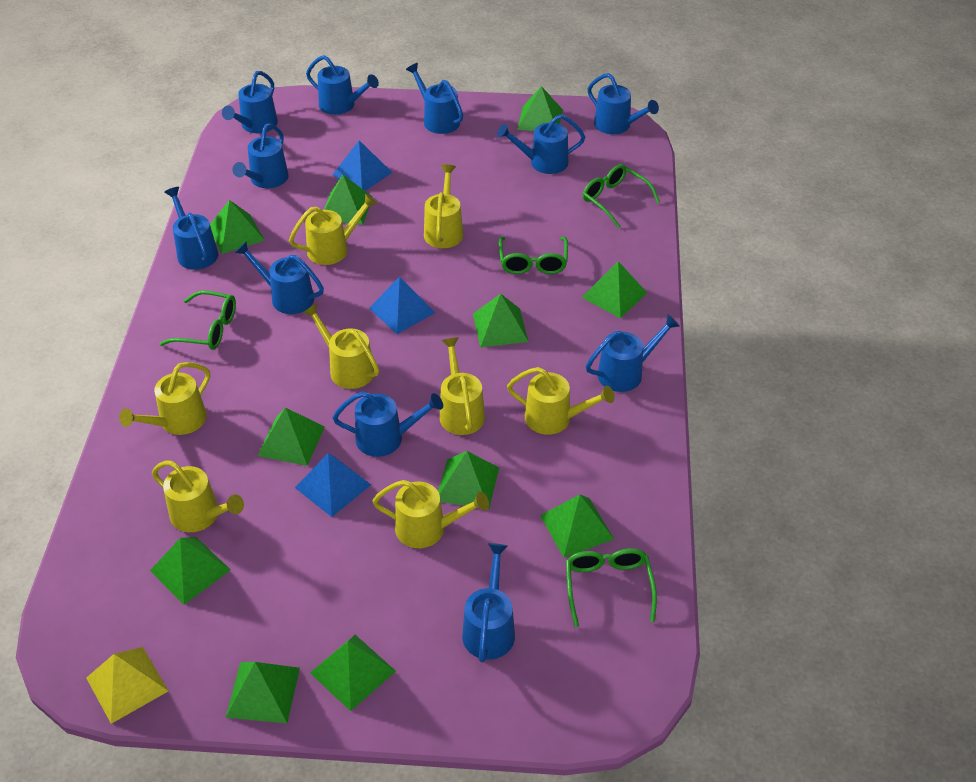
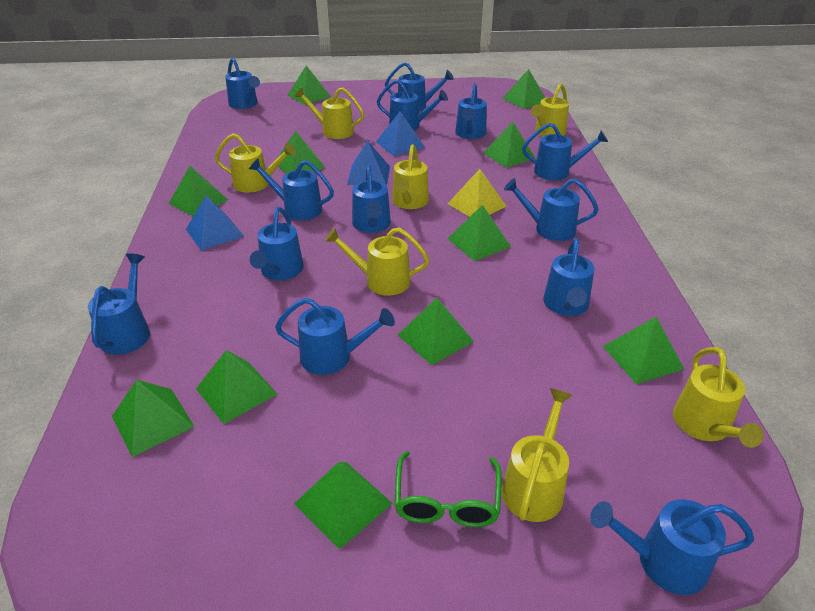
blue watering can: [164,187,218,270] [222,71,278,133] [233,123,289,188] [235,242,324,314] [306,55,379,115] [333,392,443,457] [406,63,463,134] [462,543,515,662] [497,114,585,174] [586,314,680,392] [588,73,659,134] = 11 -> [88,253,150,355] [225,58,260,109] [249,159,334,220] [250,207,304,280] [275,298,395,375] [352,165,391,233] [377,80,448,131] [385,62,454,111] [455,83,487,139] [504,178,599,241] [522,123,608,180] [543,238,594,316] [590,499,754,595] = 13
green glasses: [159,291,236,350] [499,237,568,274] [566,548,657,627] [583,164,660,228] = 4 -> [394,451,502,527] = 1
yellow watering can: [119,362,210,435] [152,461,244,532] [289,193,377,265] [303,303,379,389] [372,480,489,548] [424,164,463,248] [439,337,485,435] [507,367,615,435] = 8 -> [215,133,296,193] [294,88,364,139] [325,228,429,296] [392,145,429,209] [502,388,572,522] [531,83,569,137] [673,347,764,448] = 7

